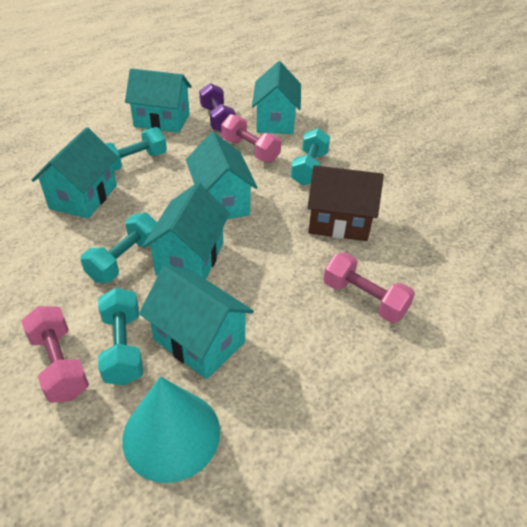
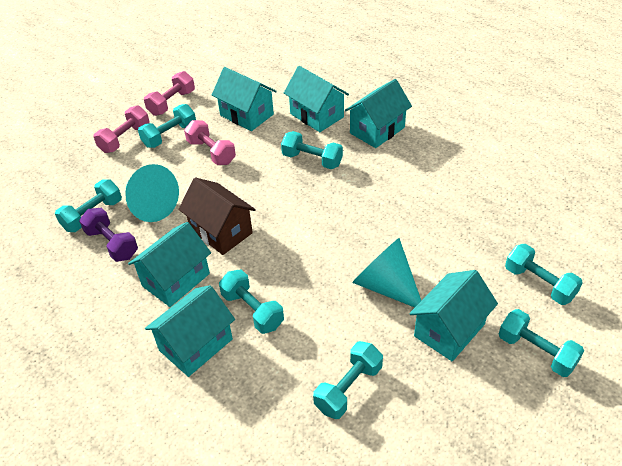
turquoise cone: [122,376,220,483] = 1 -> [125,164,179,222] [352,238,421,308] = 2
turquoise dumbbell: [80,213,157,283] [98,288,143,385] [105,127,167,171] [291,128,330,186] = 4 -> [55,179,122,232] [138,104,196,148] [219,270,284,334] [281,131,343,169] [313,341,383,419] [499,309,584,377] [505,244,583,305] = 7

